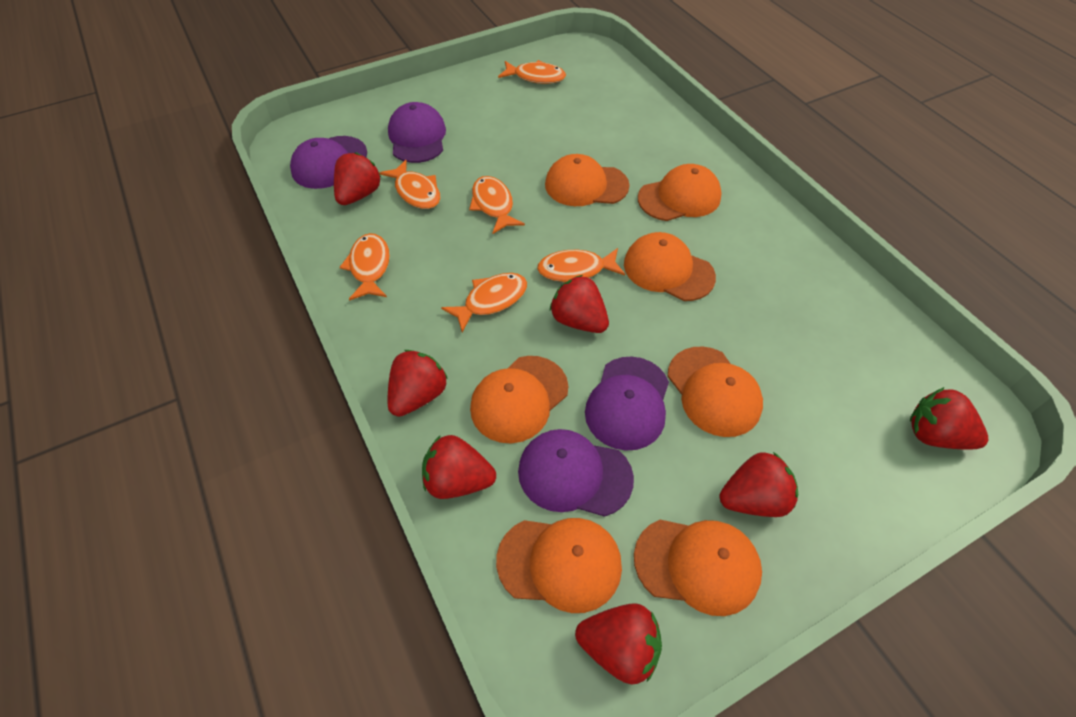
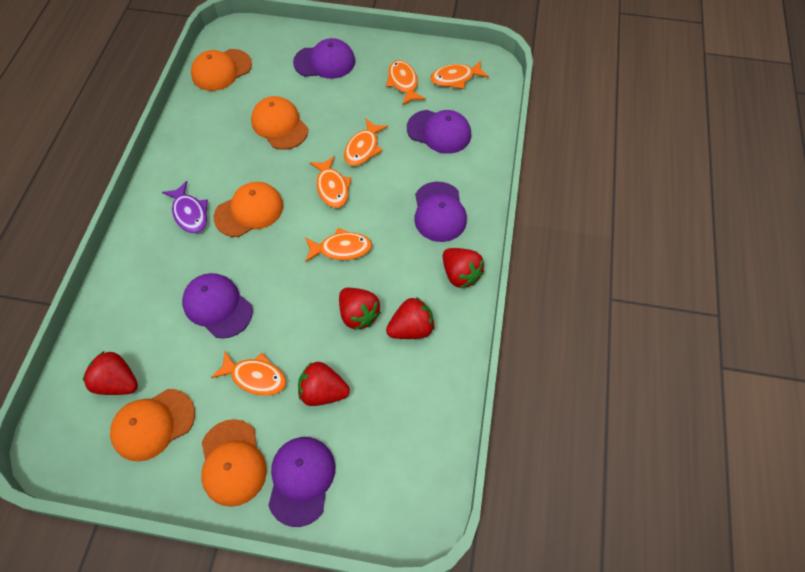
orange cap: [470,356,568,443] [496,518,622,613] [545,154,630,206] [624,232,716,301] [634,520,762,616] [638,164,722,221] [668,347,763,437] = 7 -> [110,389,195,462] [191,49,252,91] [201,419,267,507] [214,182,283,237] [251,96,308,150] = 5
purple cap: [290,136,367,189] [388,102,446,163] [518,429,634,517] [585,356,669,451] = 4 -> [182,273,253,339] [268,437,336,527] [293,38,355,79] [407,110,471,154] [414,182,467,242] = 5
purple fish: none = 0 -> [162,181,208,233] = 1
red strawberry: [334,152,381,205] [387,350,448,417] [422,435,496,499] [550,275,609,333] [575,603,662,685] [720,452,798,517] [910,387,988,449] = 7 -> [83,351,138,395] [298,362,350,406] [339,288,381,330] [386,297,435,339] [443,248,484,288] = 5

